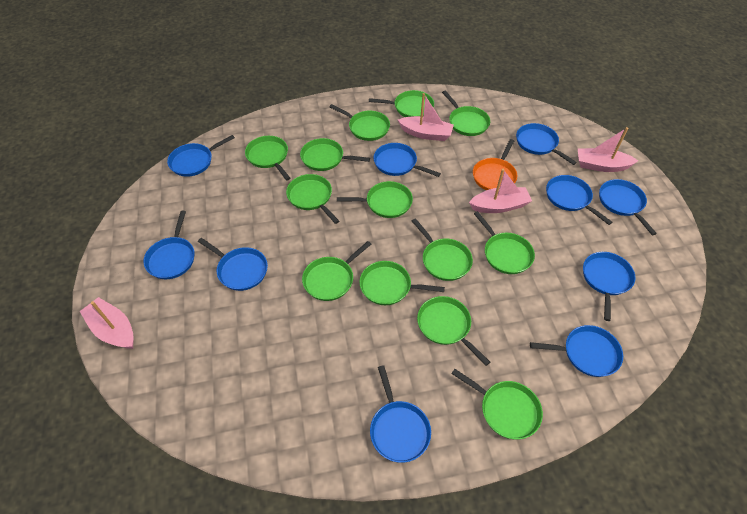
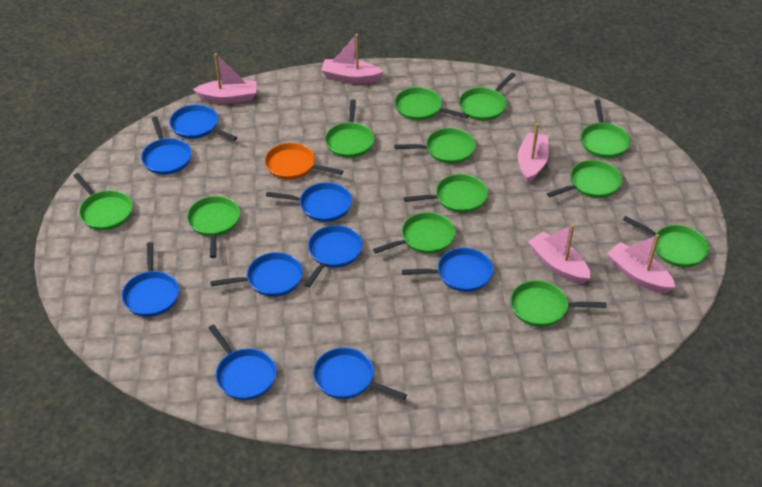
blue pan: [143,211,194,279] [167,135,235,177] [198,238,268,291] [370,365,431,463] [374,143,441,177] [516,123,577,165] [530,325,623,377] [546,175,612,225] [583,252,635,321] [599,179,657,235] = 10 -> [122,242,179,317] [141,116,192,175] [169,105,237,141] [208,324,277,400] [210,252,303,297] [266,182,352,222] [304,225,363,287] [313,348,407,400] [402,248,493,292] = 9
green pan: [245,136,290,181] [286,174,339,224] [300,138,370,171] [302,241,371,301] [330,104,390,141] [337,181,413,218] [359,261,445,305] [369,90,434,117] [412,218,473,281] [417,296,490,366] [442,91,490,136] [451,369,543,439] [474,211,535,274] = 13 -> [73,173,133,230] [187,196,240,258] [325,99,374,158] [373,212,455,254] [394,87,469,120] [394,128,476,164] [404,174,488,213] [459,73,515,121] [510,280,606,327] [547,160,622,198] [581,100,631,158] [623,216,709,268] = 12
pink boat: [80,297,134,349] [398,93,454,141] [469,169,532,213] [578,127,638,172] = 4 -> [193,53,257,104] [321,34,384,84] [518,123,549,183] [528,224,590,284] [607,234,675,293] = 5

